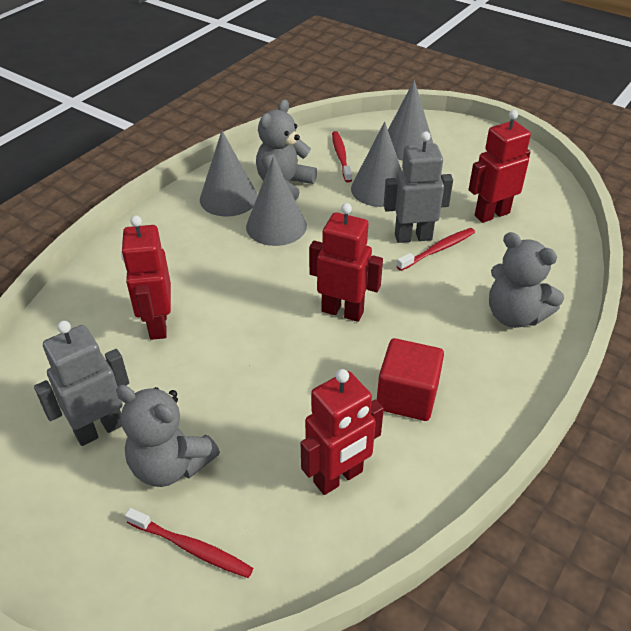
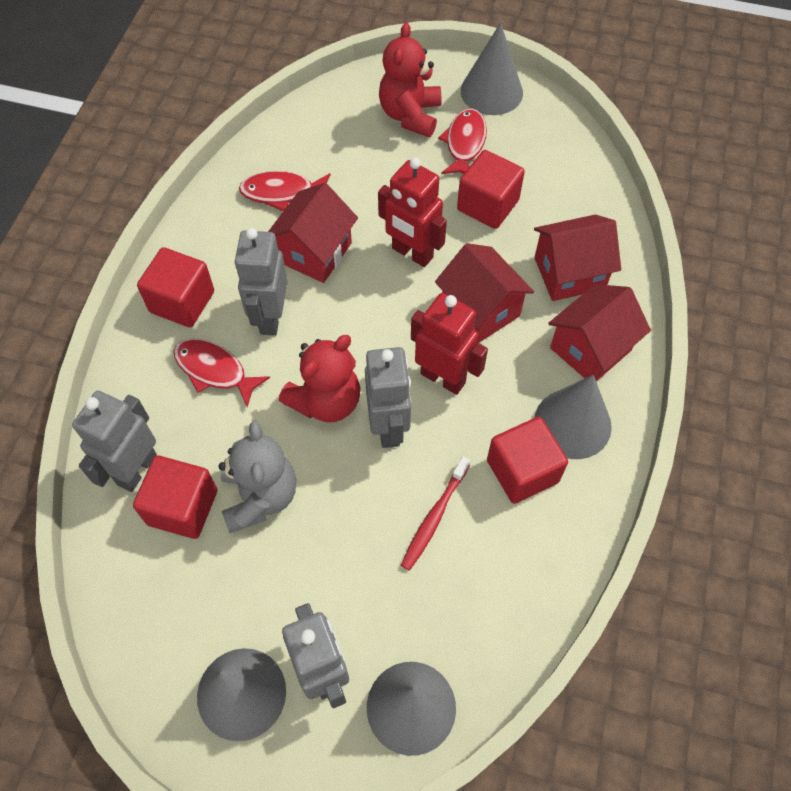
grey robot: [34,321,129,446] [384,131,453,243] = 2 -> [72,391,157,492] [234,228,288,336] [282,603,349,708] [365,347,411,448] = 4
grey teddy bear: [116,385,220,487] [256,100,317,201] [489,232,564,328] = 3 -> [219,420,296,533] = 1
red cube: [377,338,444,421] = 1 -> [133,455,217,539] [137,247,214,327] [457,150,525,229] [487,417,568,504] = 4
red fish: none = 0 -> [174,339,270,407] [239,171,331,211] [438,108,487,174] = 3
red house: none = 0 -> [268,183,358,283] [435,243,534,343] [534,214,621,301] [548,284,651,381] = 4
red robot: [121,216,171,340] [301,369,384,495] [309,203,383,322] [469,110,531,223] = 4 -> [378,158,447,267] [411,293,488,395] = 2
red teddy bear: none = 0 -> [279,335,360,422] [379,23,441,137] = 2
red toothbrush: [125,508,253,578] [332,131,352,182] [397,228,475,271] = 3 -> [401,457,470,570] = 1

